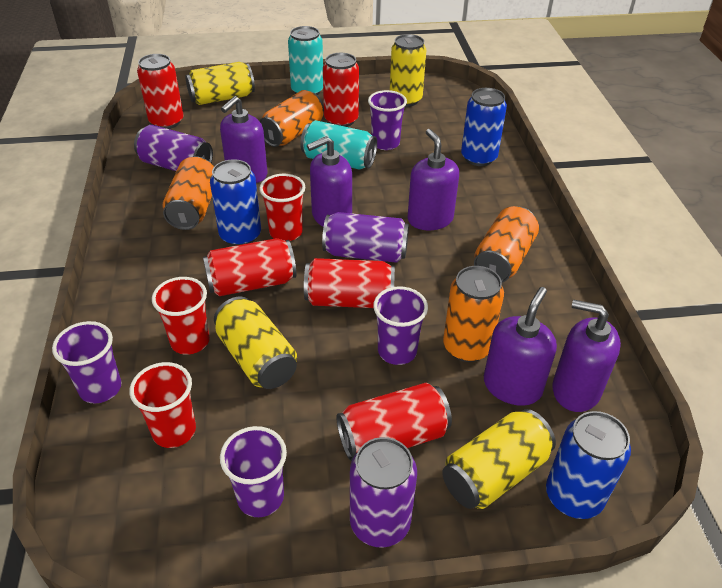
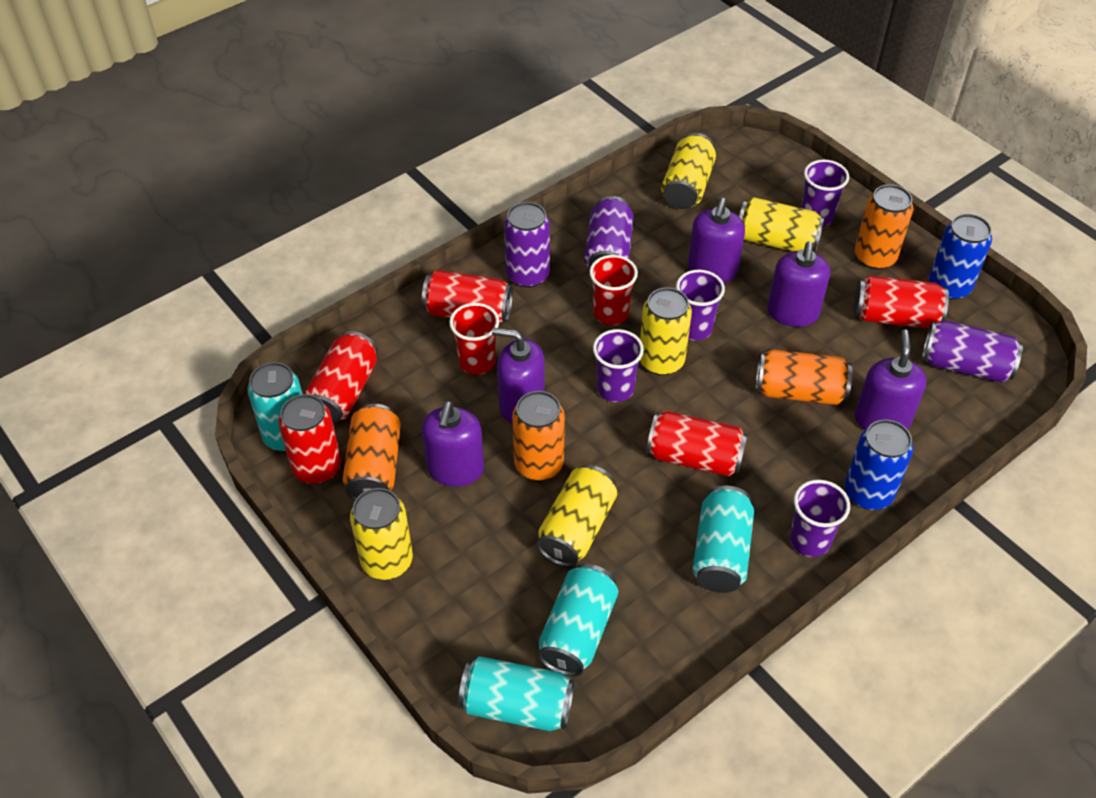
blue can: [210,159,261,246] [461,88,507,166] [546,411,631,519] = 3 -> [845,420,913,510] [929,214,992,300] = 2
red cup: [129,362,196,448] [152,277,210,355] [259,174,305,241] = 3 -> [449,303,499,375] [589,255,638,325] = 2
turquoise can: [288,26,323,95] [300,120,377,170] = 2 -> [247,362,302,451] [458,656,574,731] [538,564,618,676] [692,486,754,593] = 4
yellow can: [185,62,255,105] [214,296,297,389] [390,34,426,107] [442,409,556,509] = 4 -> [350,488,413,580] [537,465,618,567] [640,287,692,375] [661,133,716,209] [739,197,825,253] = 5

